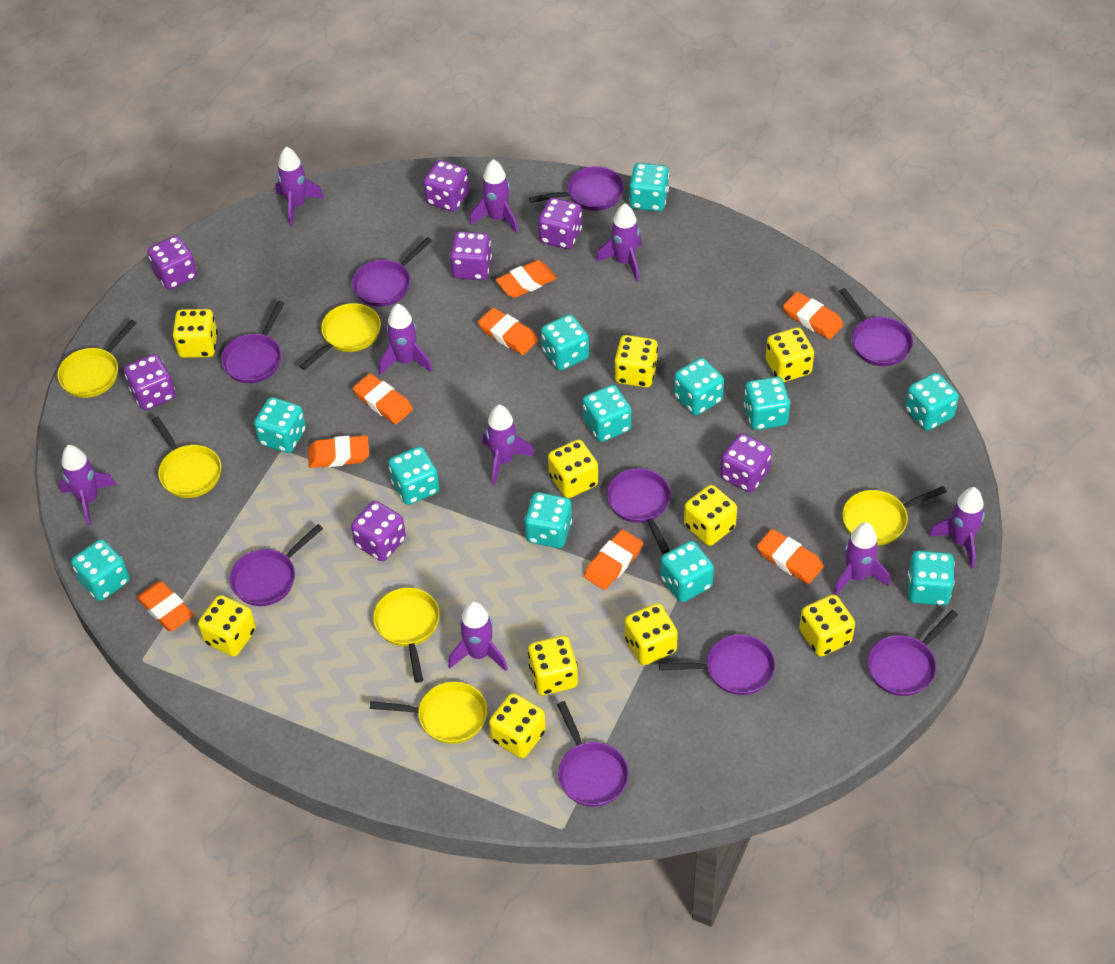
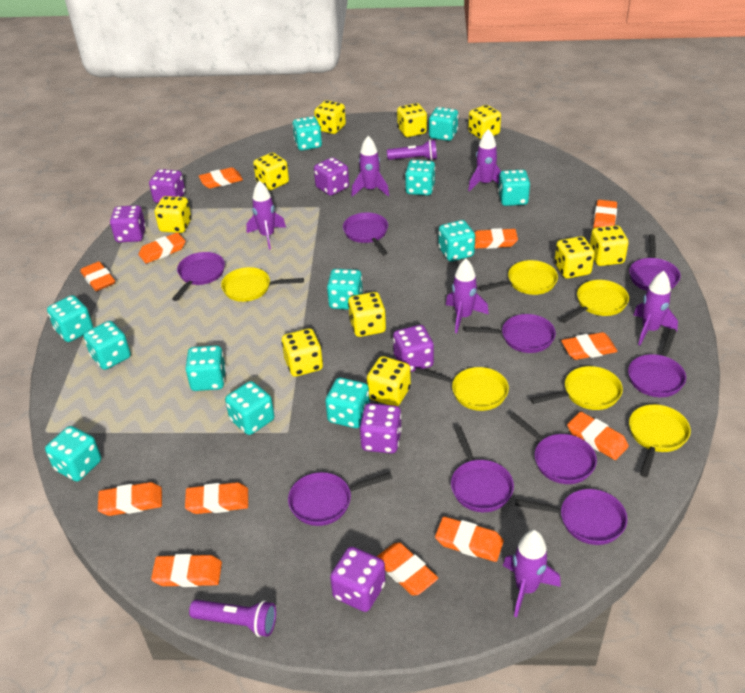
orange eraser: [137,581,194,631] [308,435,369,468] [353,374,413,424] [478,308,538,355] [496,260,557,298] [584,529,643,590] [757,529,823,584] [783,292,844,339] = 8 -> [80,262,115,291] [98,482,162,516] [139,232,186,264] [151,554,222,587] [185,482,248,514] [199,167,243,188] [377,542,438,595] [435,517,504,562] [474,228,518,249] [561,332,618,360] [567,412,629,460] [593,200,617,229] = 12
purple dice: [124,354,175,410] [147,235,197,290] [351,501,406,561] [423,160,469,212] [450,231,492,280] [538,198,582,249] [720,433,772,492] = 7 -> [110,205,146,242] [149,169,185,203] [314,157,349,196] [330,547,386,612] [360,403,402,453] [393,325,434,372] = 6
purple flashlight: none = 0 -> [189,600,276,637] [387,140,437,160] = 2
purple rocket: [59,445,116,526] [275,146,325,226] [379,304,432,375] [448,601,508,671] [470,159,518,233] [482,405,534,485] [596,203,642,282] [834,522,890,595] [929,487,985,569] = 9 -> [246,181,286,250] [351,136,389,197] [446,259,489,333] [468,129,501,192] [503,530,561,617] [634,271,678,345] = 6

